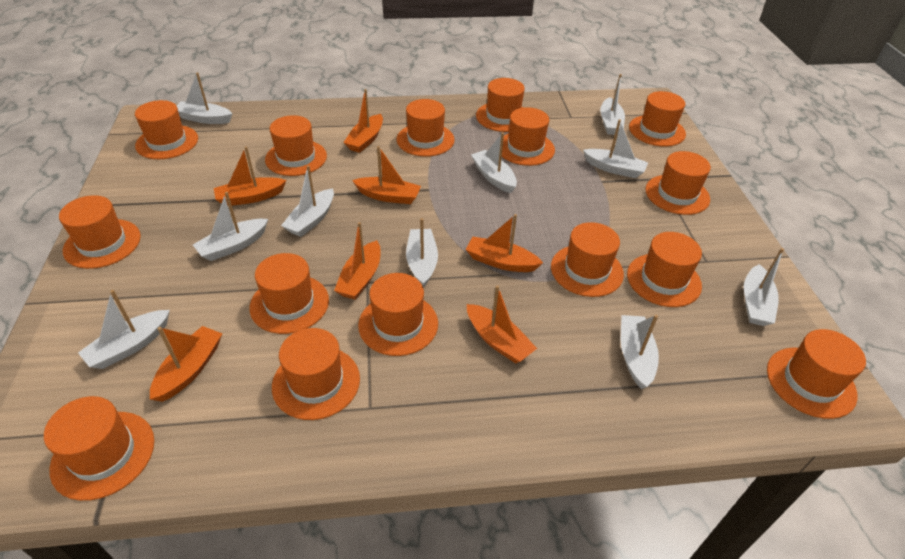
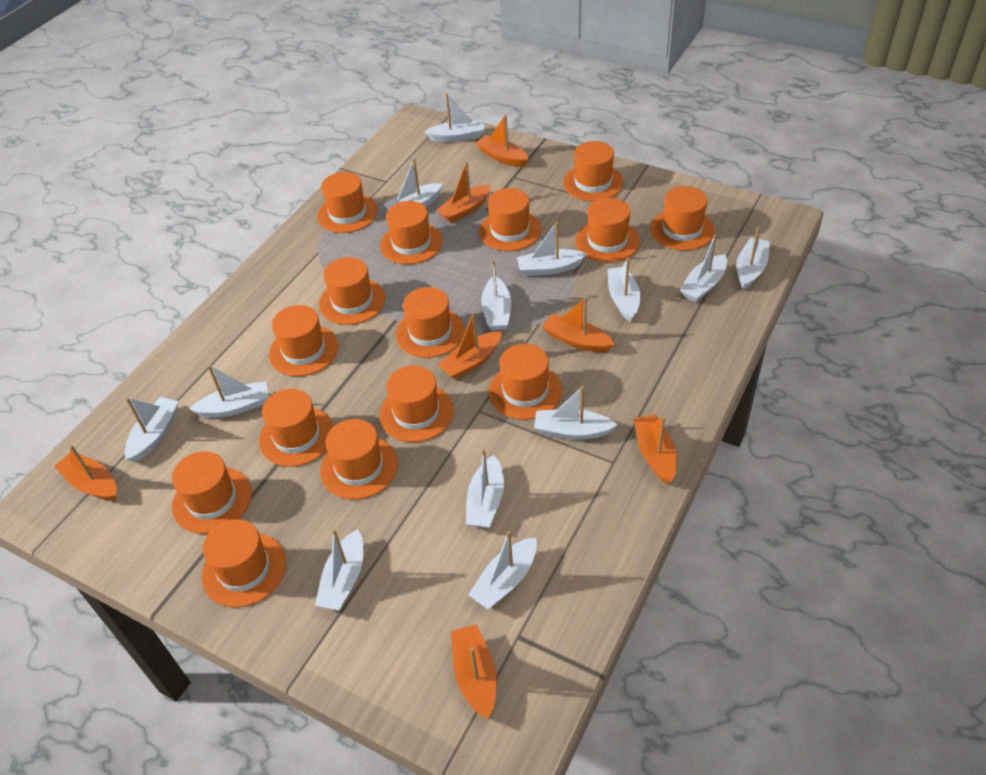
white boat: [78,290,170,369] [176,72,232,124] [193,192,268,261] [281,165,334,237] [406,218,438,288] [471,133,517,193] [583,119,648,178] [600,74,625,135] [621,315,659,389] [744,248,784,326] = 10 -> [125,397,179,462] [189,365,269,418] [315,529,363,610] [384,158,443,209] [424,93,485,142] [466,449,504,528] [468,531,537,609] [481,260,511,331] [517,221,587,276] [534,386,618,439] [608,258,640,322] [680,234,727,302] [737,227,770,290] = 13

